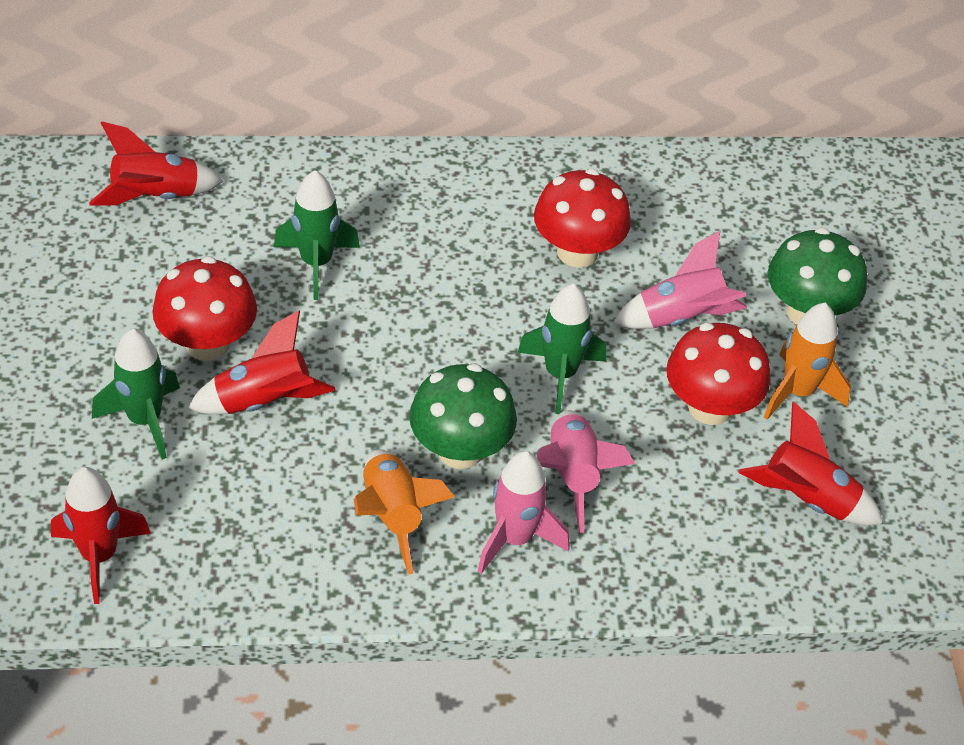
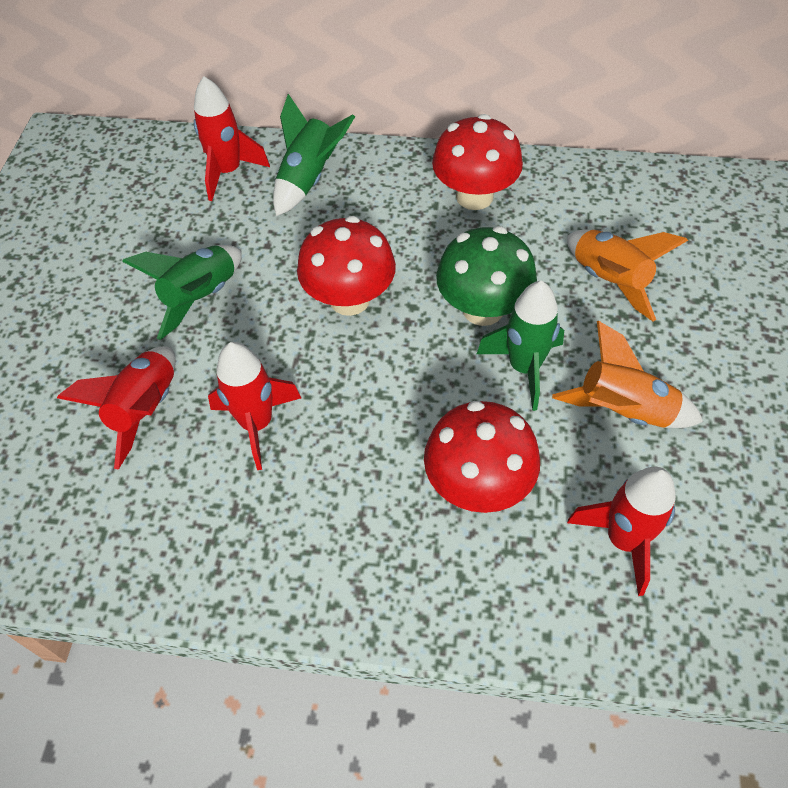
green mushroom: [409,363,517,469] [768,228,867,325] = 2 -> [436,226,537,326] = 1
pink rocket: [478,451,570,574] [537,410,635,533] [613,231,747,329] = 3 -> none = 0

